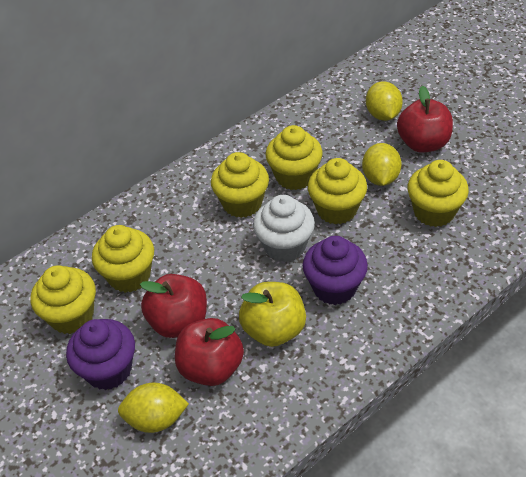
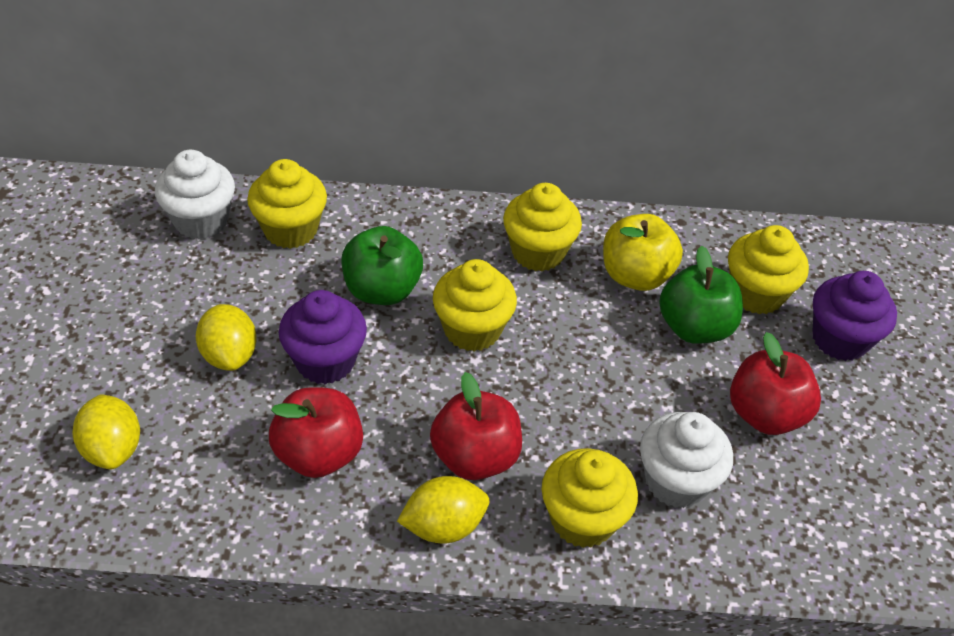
green apple: none = 0 -> [342,226,423,305] [659,246,743,344] = 2
white cupcake: [253,195,315,262] = 1 -> [155,150,235,239] [640,412,733,508] = 2
yellow cupcake: [31,265,96,334] [92,225,154,293] [211,152,269,218] [266,125,323,190] [308,158,367,224] [407,160,469,227] = 6 -> [247,159,327,249] [433,259,517,352] [503,183,582,271] [542,448,638,548] [728,225,809,314] = 5

